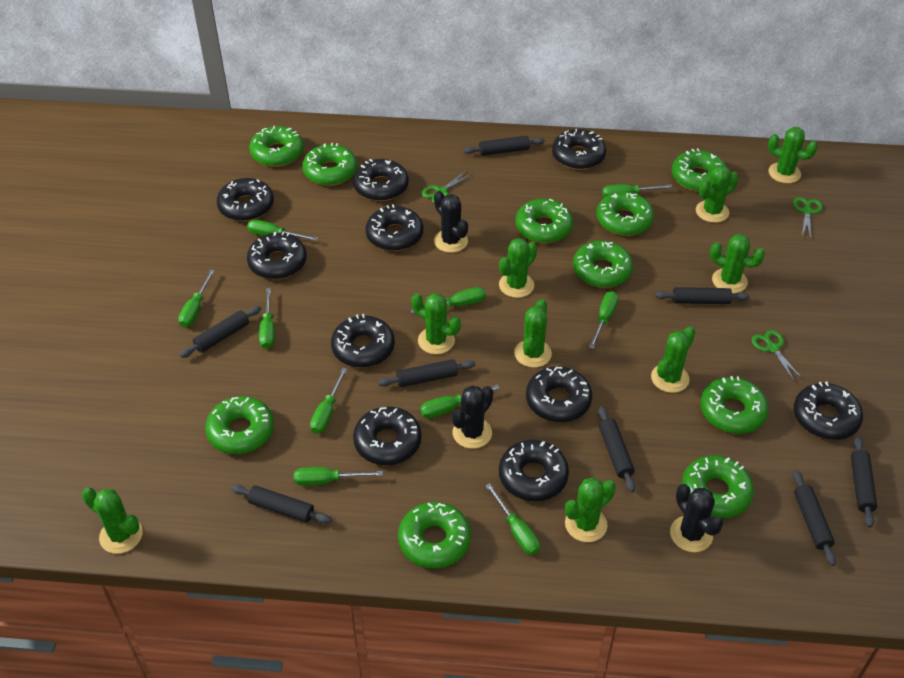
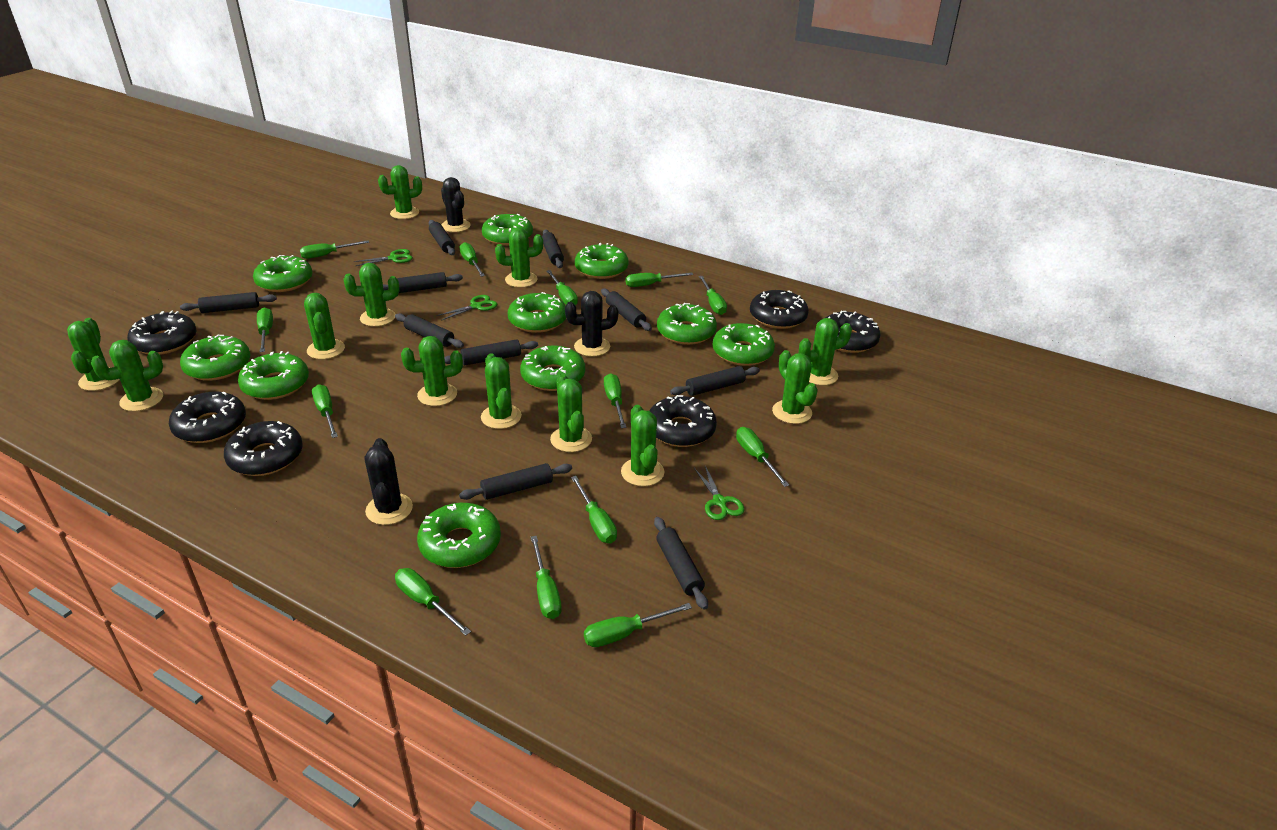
black donut: [217,178,274,221] [247,232,307,279] [331,314,395,368] [353,159,409,201] [353,406,422,465] [365,204,424,251] [499,440,569,501] [526,366,592,422] [552,129,606,170] [794,382,863,440] = 10 -> [127,311,197,355] [169,391,246,443] [224,421,303,476] [650,395,717,447] [750,290,809,329] [825,311,880,353] = 6
black rolling pin: [180,306,261,358] [231,485,331,524] [378,359,475,387] [464,136,545,156] [598,406,636,492] [655,287,750,304] [793,470,836,566] [851,436,877,528] = 8 -> [180,292,277,313] [383,272,463,293] [395,313,464,348] [429,220,455,255] [444,339,538,365] [459,463,572,500] [542,230,564,268] [601,289,652,331] [654,517,708,610] [670,366,760,396] = 10
green cactus: [82,488,143,554] [411,293,461,354] [499,238,537,298] [514,299,552,368] [565,478,616,542] [651,326,695,393] [696,165,739,223] [710,234,765,293] [768,127,818,183] = 9 -> [67,318,120,391] [91,340,163,411] [304,293,345,359] [344,263,399,327] [378,165,422,219] [401,336,463,406] [481,353,522,429] [495,228,543,288] [550,374,592,452] [621,405,664,486] [772,350,818,424] [799,318,852,386] = 12
green screwdriver: [178,270,215,328] [247,220,318,241] [259,288,275,349] [294,467,383,486] [310,368,347,434] [411,287,486,314] [420,385,500,418] [485,483,540,555] [589,291,619,349] [602,184,672,197] = 10 -> [257,308,273,352] [300,241,369,259] [312,384,338,438] [395,568,471,636] [459,242,485,277] [531,536,562,619] [547,270,578,305] [571,476,617,543] [584,603,692,647] [604,373,626,428] [625,272,694,287] [699,276,727,315] [736,427,789,487] = 13

